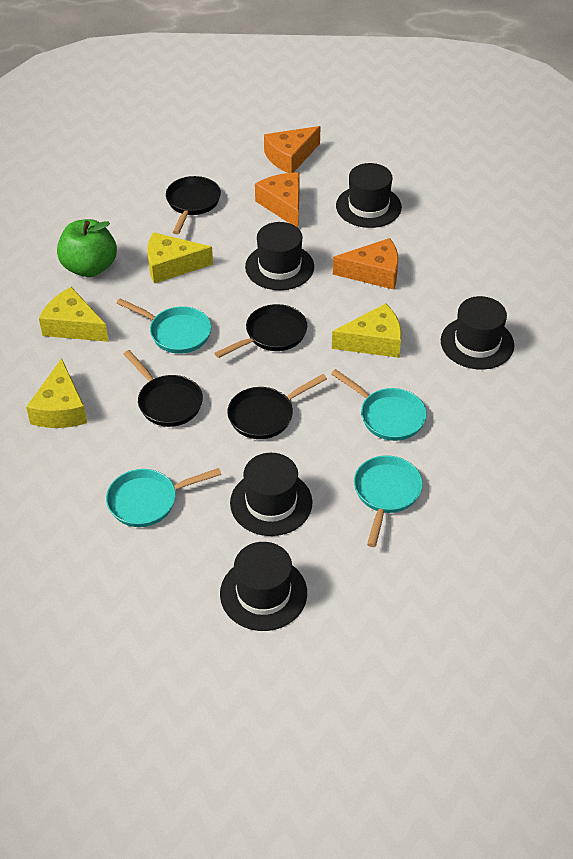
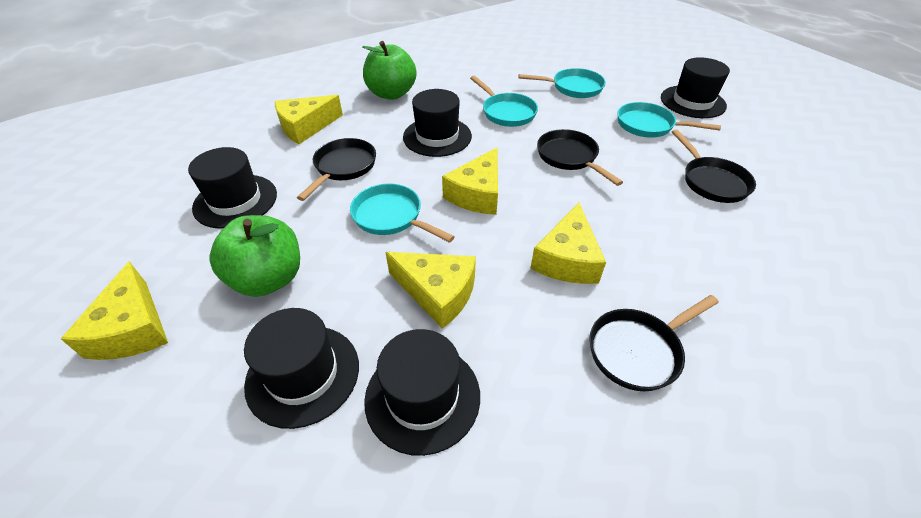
green apple: [57,219,117,277] = 1 -> [209,215,300,297] [362,41,417,100] = 2
orange cheese: [255,173,300,228] [264,126,320,173] [333,238,398,290] = 3 -> none = 0
yellow cheese: [26,358,87,428] [39,287,109,342] [147,232,213,283] [332,303,401,358] = 4 -> [61,261,168,360] [275,95,343,144] [385,252,476,329] [442,147,498,215] [530,203,606,284] = 5

